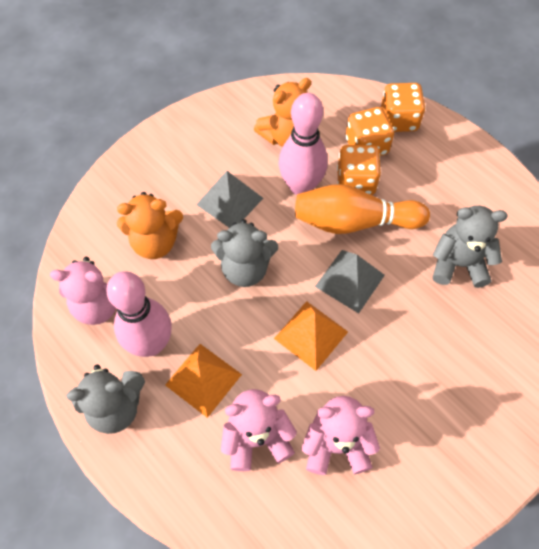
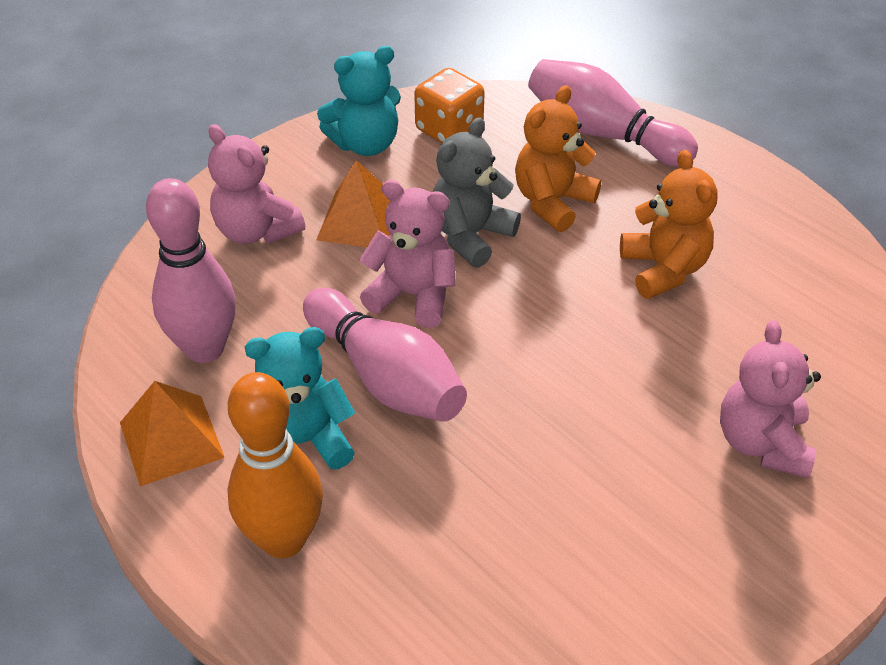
grey pyramid: [196,171,263,228] [315,250,385,313] = 2 -> none = 0
grey teddy bear: [66,365,145,434] [211,219,278,287] [433,206,508,288] = 3 -> [433,117,521,268] = 1
orange dice: [337,145,381,195] [345,107,394,156] [381,83,426,132] = 3 -> [414,68,485,143] = 1
pink bowling pin: [106,271,172,357] [279,93,328,195] = 2 -> [146,178,236,363] [303,288,467,422] [528,59,698,167] = 3
turquoise teddy bear: none = 0 -> [244,327,355,469] [317,46,401,156] = 2

